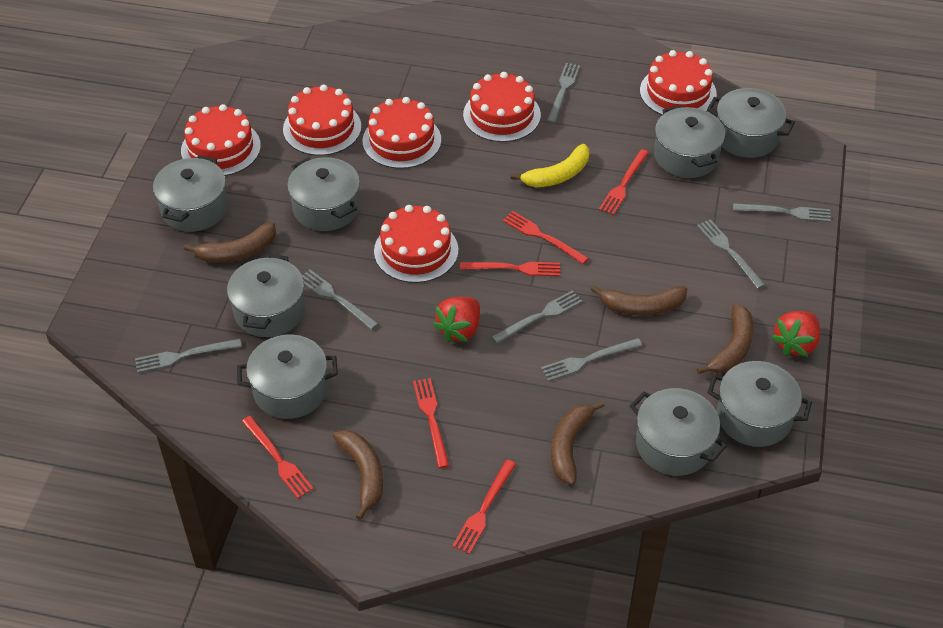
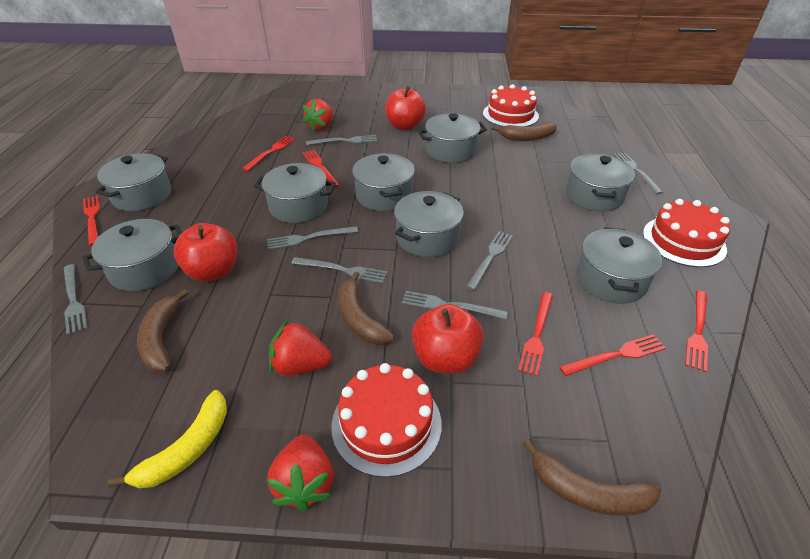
brown banana: [184,222,276,263] [333,430,383,520] [551,401,604,485] [590,285,687,316] [697,304,754,374] = 5 -> [137,289,189,372] [338,272,394,344] [492,122,557,141] [523,439,661,516] = 4
red apple: none = 0 -> [173,223,237,282] [385,86,426,130] [412,304,484,374] = 3
red cake: [181,104,261,176] [283,84,361,156] [363,97,441,169] [374,205,458,283] [463,72,541,142] [640,50,717,115] = 6 -> [331,363,442,477] [483,84,539,127] [643,199,730,267] = 3
red strawberry: [433,297,480,343] [771,311,820,357] = 2 -> [266,435,334,511] [269,321,332,376] [303,99,333,131] = 3

